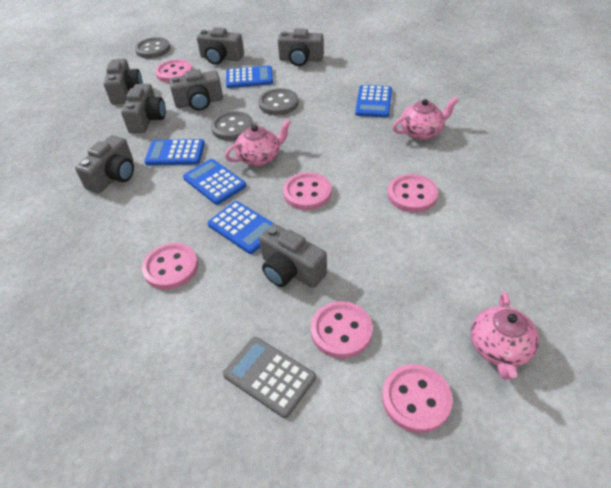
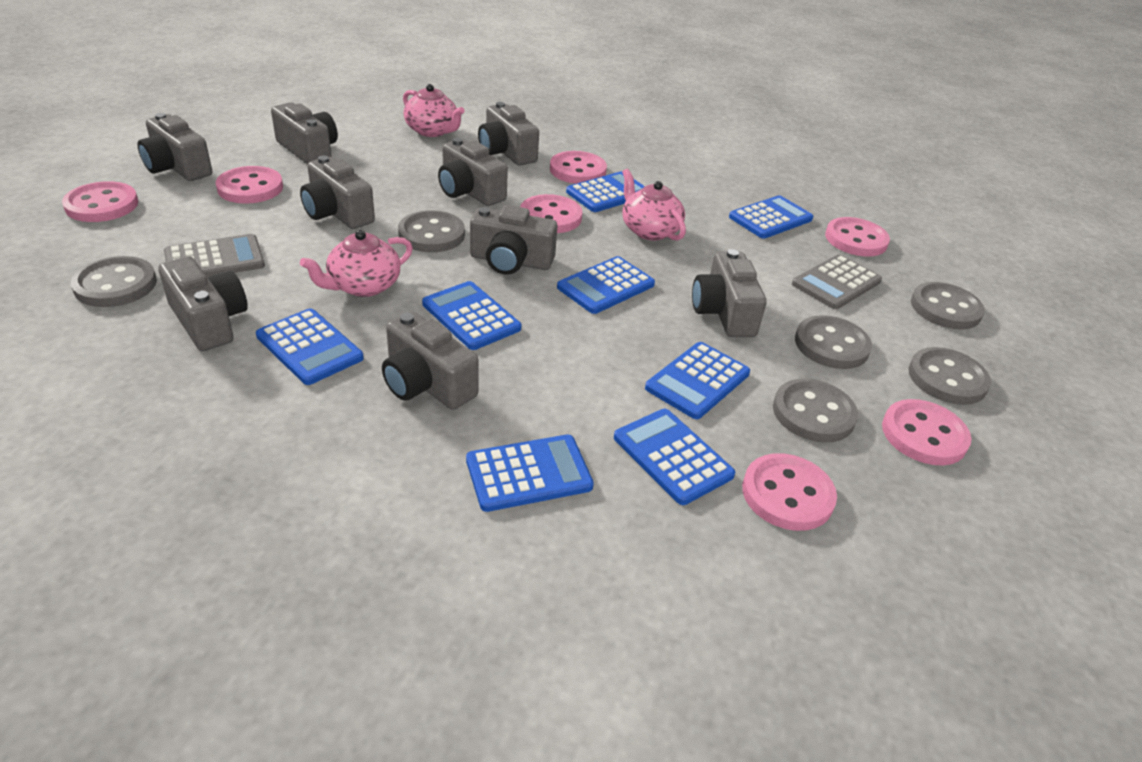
blue calculator: [144,139,205,165] [183,159,246,205] [207,201,274,254] [226,66,273,88] [355,85,392,117] = 5 -> [256,308,364,385] [422,281,521,350] [466,435,594,512] [557,256,655,314] [566,171,645,212] [614,409,735,505] [645,342,750,419] [729,195,813,239] = 8
grey button: [135,37,170,59] [211,111,253,141] [258,88,299,115] = 3 -> [71,256,157,307] [398,210,465,252] [773,379,858,443] [795,315,872,369] [909,347,991,405] [911,282,985,330] = 6
grey calculator: [223,337,316,418] = 1 -> [164,234,265,277] [792,254,882,309] = 2
grey camera: [75,135,134,193] [104,58,143,105] [121,84,166,133] [169,69,223,111] [197,27,244,65] [259,224,327,288] [278,28,324,66] = 7 -> [137,113,212,181] [158,256,248,351] [271,102,338,164] [300,156,375,229] [382,311,479,410] [438,138,508,206] [470,205,557,275] [478,102,539,166] [692,249,767,337] = 9
pink button: [142,243,198,290] [155,59,193,83] [283,172,332,210] [311,301,373,358] [382,364,453,433] [388,174,438,212] = 6 -> [62,181,138,222] [215,166,283,204] [520,194,582,233] [550,151,607,184] [742,453,837,531] [825,217,890,256] [882,399,972,465] = 7

